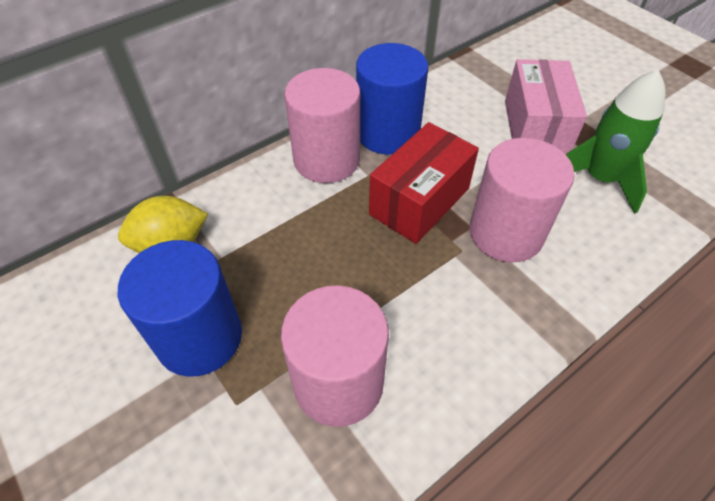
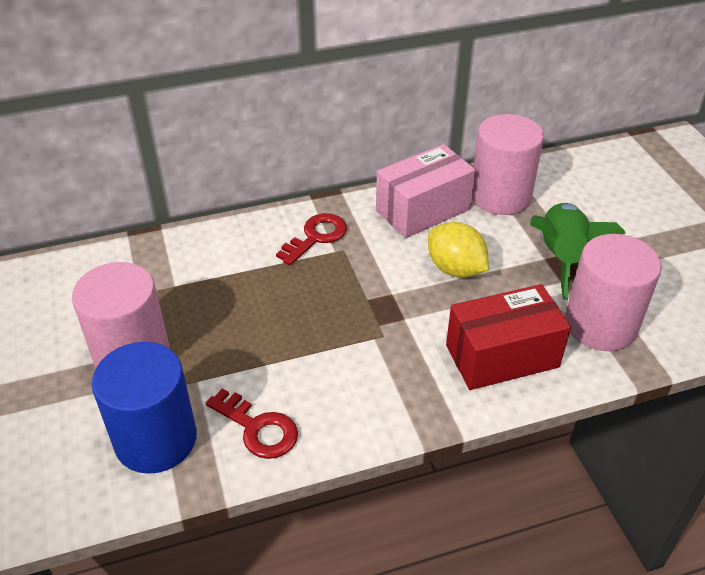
blue cylinder: [118,240,242,377] [356,43,428,155] = 2 -> [92,342,197,474] = 1
red key: none = 0 -> [206,388,298,459] [276,213,347,266] = 2

